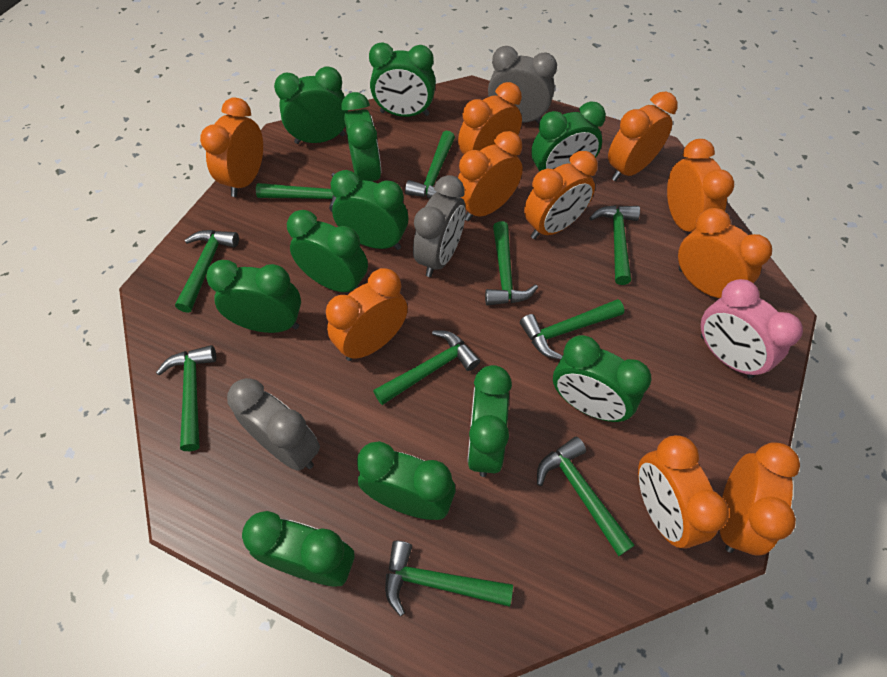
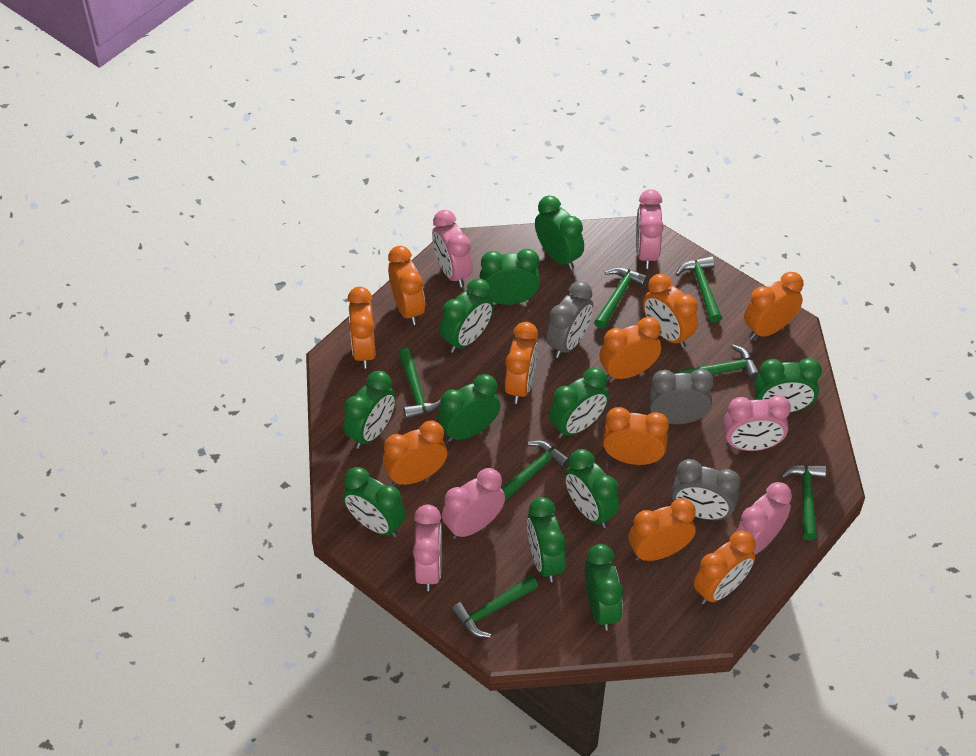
green hammer: [156,345,216,451] [175,230,239,313] [256,173,337,212] [373,330,480,405] [385,541,513,616] [405,131,455,198] [485,221,538,305] [520,299,624,360] [537,437,635,556] [589,205,640,285] = 10 -> [398,348,442,420] [451,575,538,638] [501,440,570,501] [594,267,648,329] [676,256,722,323] [677,345,760,380] [781,465,826,540] = 7
pink clock: [701,279,803,378] = 1 -> [413,504,442,591] [432,210,473,287] [442,468,505,539] [636,189,664,269] [723,395,791,451] [736,482,792,555] = 6

